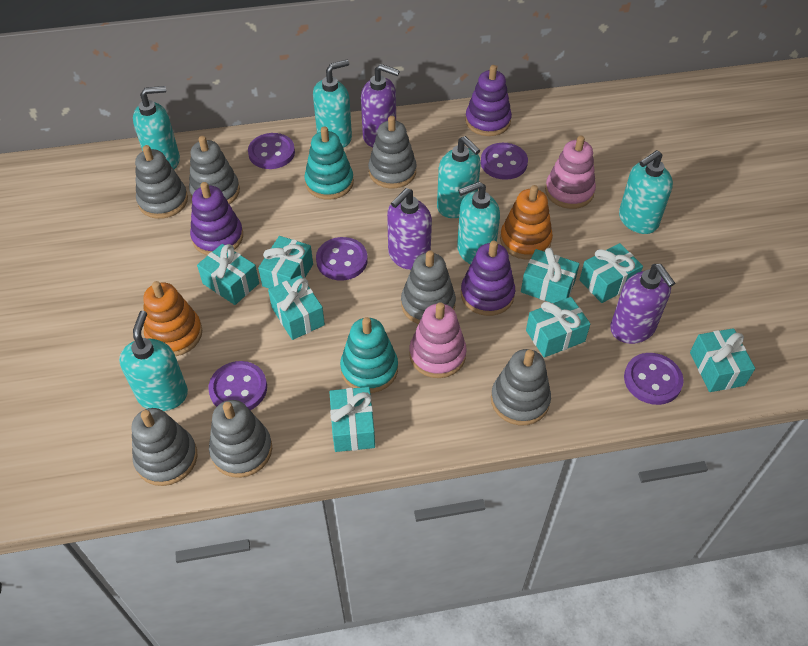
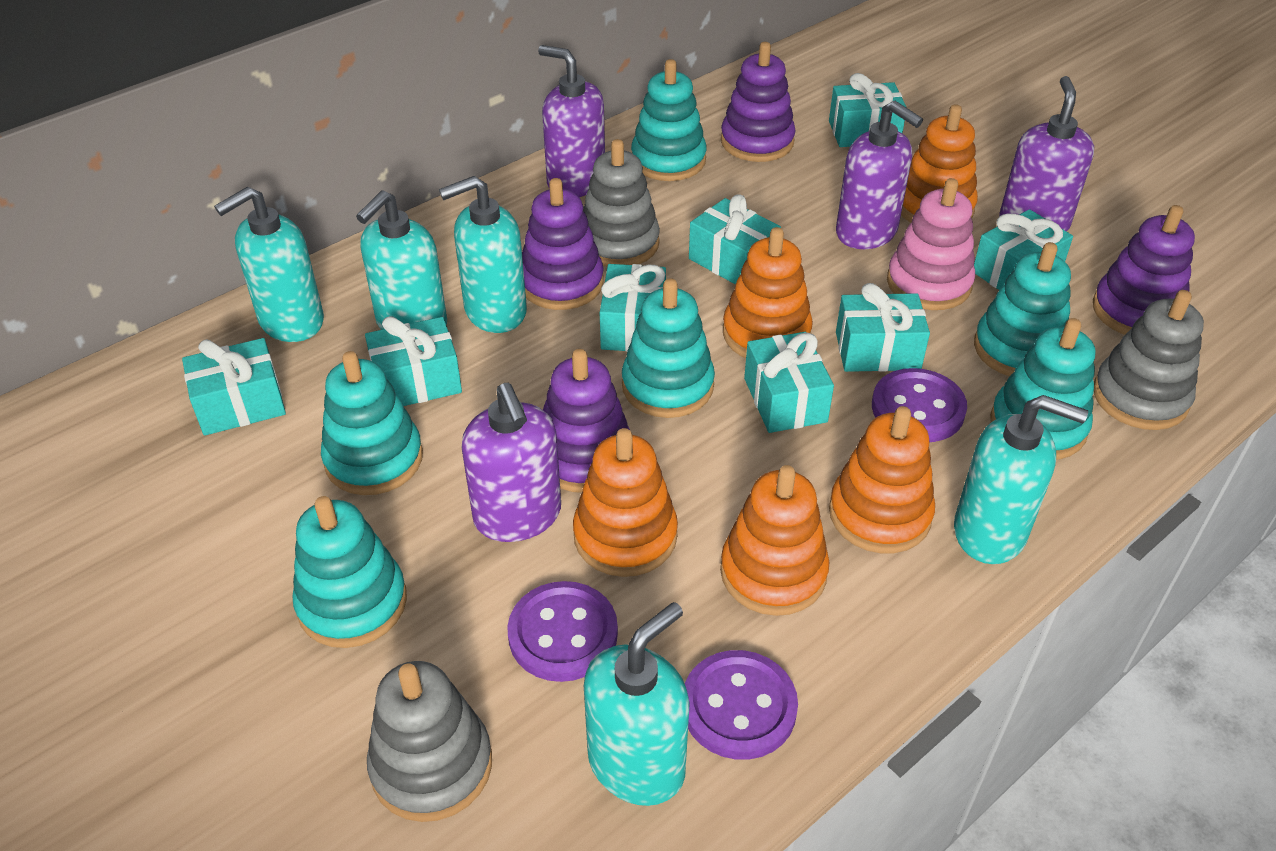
grey stacking toy: [132,408,197,486] [135,145,188,219] [189,136,240,204] [209,400,272,478] [368,116,417,188] [401,250,456,324] [491,349,551,425] = 7 -> [367,661,492,822] [583,139,660,267] [1094,290,1204,430] = 3
orange stacking toy: [144,281,202,356] [500,185,553,259] = 2 -> [573,428,678,577] [720,465,829,616] [723,227,813,358] [829,406,935,553] [901,104,978,223] = 5
pink stacking toy: [409,302,467,378] [545,135,596,209] = 2 -> [887,178,975,310] = 1
purple button: [208,361,267,410] [248,133,295,169] [316,237,368,281] [481,143,528,180] [624,353,684,405] = 5 -> [507,581,618,682] [685,650,798,760] [872,368,967,442] = 3
purple soap dispenser: [361,64,400,147] [387,188,432,270] [610,264,675,344] = 3 -> [461,383,561,542] [538,45,605,197] [836,101,923,249] [999,76,1094,232] = 4
purple stacking toy: [190,182,243,255] [461,241,515,316] [465,65,512,136] = 3 -> [522,178,604,310] [543,349,630,493] [721,42,796,162] [1093,205,1195,335] = 4
turquoise soap dispenser: [119,311,188,411] [133,86,180,169] [313,60,352,148] [437,136,481,218] [457,182,500,264] [619,150,673,234] = 6 -> [214,187,324,342] [356,190,447,330] [439,176,527,333] [584,602,690,806] [954,395,1088,564] = 5
turquoise stacking toy: [304,126,354,200] [340,317,398,393] = 2 -> [292,496,407,648] [321,351,423,495] [622,278,715,418] [631,59,707,181] [974,242,1071,376] [990,318,1095,460] = 6

